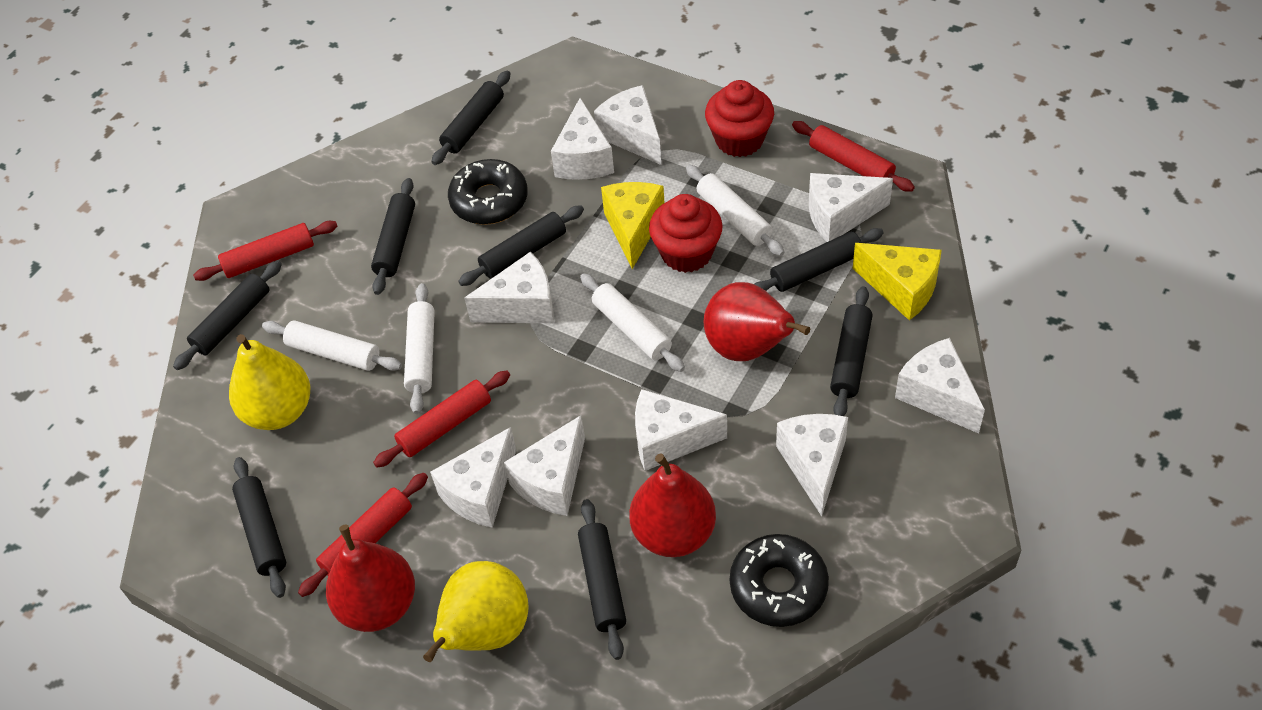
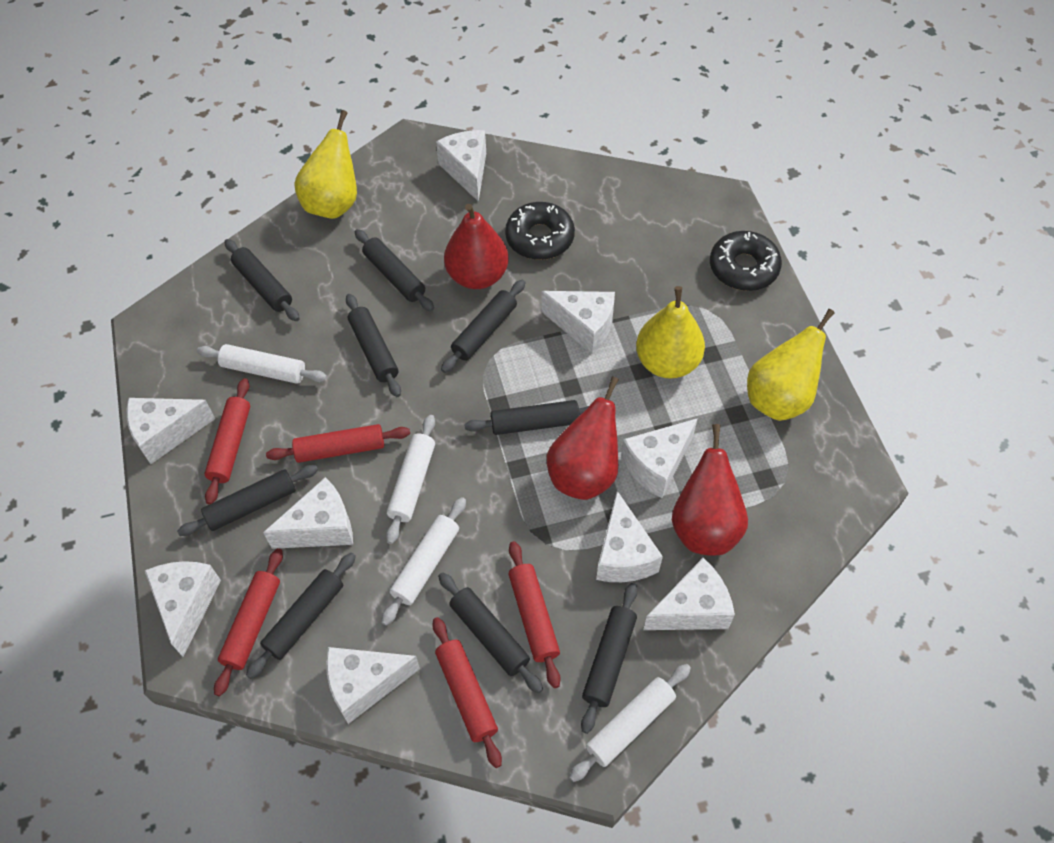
black rolling pin: [173,261,282,370] [232,457,286,598] [371,178,415,295] [432,71,510,165] [458,205,584,286] [578,499,626,660] [754,228,884,292] [830,286,873,416] = 8 -> [177,465,318,536] [224,239,300,321] [246,552,356,679] [346,294,401,397] [355,229,434,311] [438,572,543,693] [441,280,525,373] [464,400,589,435] [581,583,638,734] = 9
red cupcake: [649,194,723,273] [705,80,774,157] = 2 -> none = 0
red rolling pin: [193,221,338,281] [298,473,428,597] [373,371,510,467] [792,121,915,192] = 4 -> [204,378,250,505] [214,548,283,696] [266,424,410,463] [432,617,502,768] [509,541,561,688] = 5
yellow cheese: [601,182,665,269] [853,243,942,320] = 2 -> none = 0
yellow pear: [229,334,311,430] [423,561,529,662] = 2 -> [294,110,357,219] [636,286,705,379] [747,309,835,421] = 3

